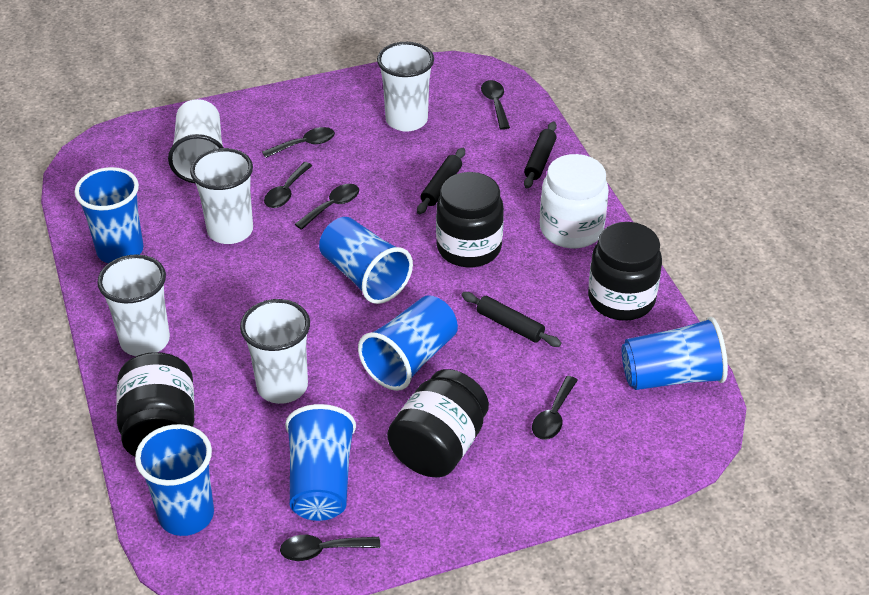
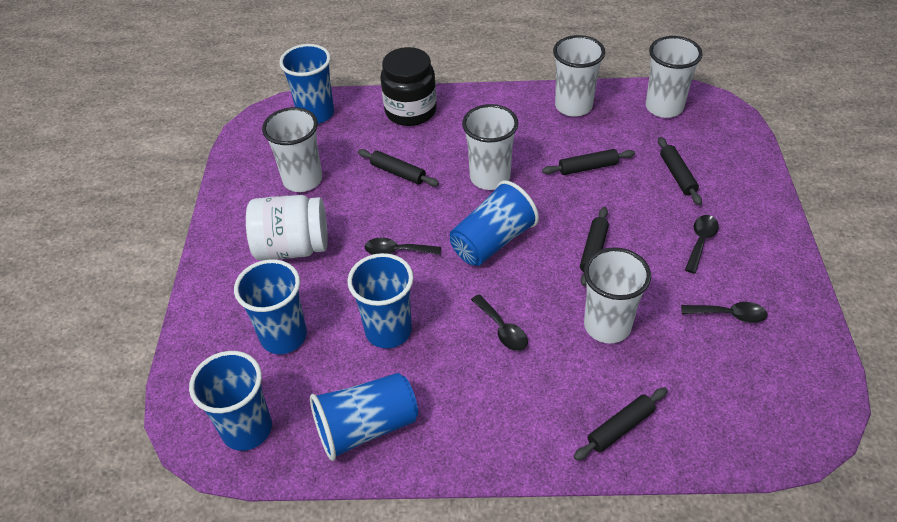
black jar: [116,352,195,457] [387,369,489,477] [436,172,504,267] [588,222,662,321] = 4 -> [380,47,437,126] = 1
black rolling pin: [417,148,465,214] [461,292,561,347] [524,121,557,189] = 3 -> [358,149,439,186] [542,149,635,175] [574,387,667,460] [580,207,609,286] [658,137,702,205] = 5
black spoon: [262,127,335,158] [264,162,313,208] [280,535,380,561] [295,184,359,230] [481,80,510,130] [532,376,578,440] = 6 -> [365,238,441,255] [471,294,528,351] [681,302,768,323] [685,215,719,274] = 4

